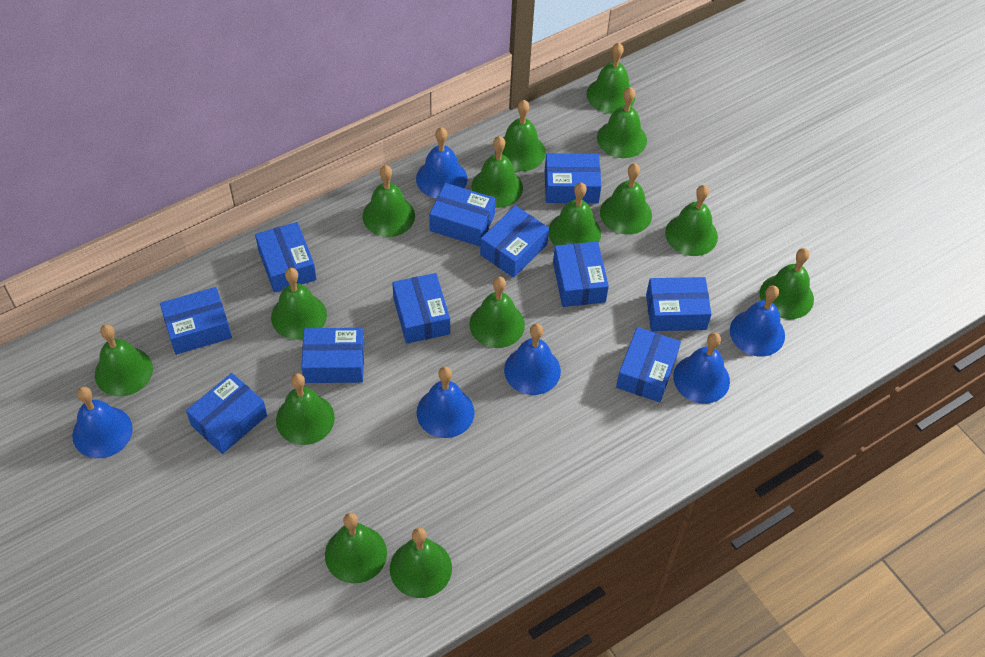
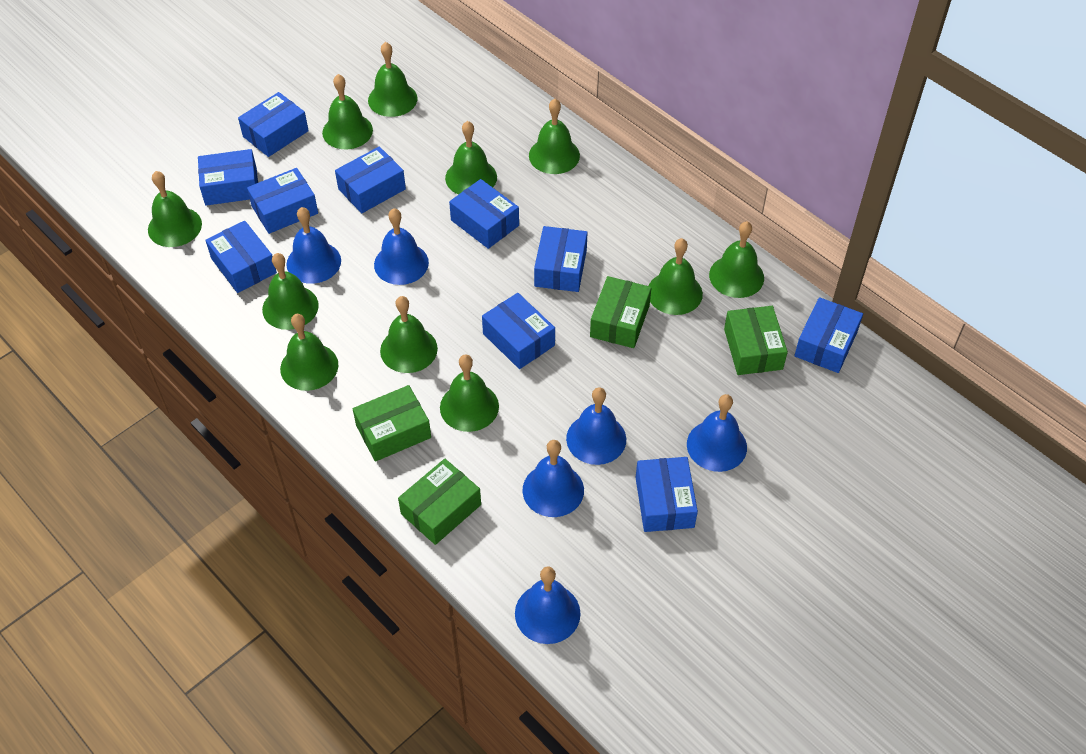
blue box: [160,287,232,355] [186,373,267,454] [255,222,317,293] [301,328,364,383] [392,273,450,344] [429,183,496,246] [480,206,549,278] [545,153,601,203] [553,241,609,307] [616,327,681,402] [646,277,712,331] = 11 -> [198,149,258,206] [205,221,277,293] [238,92,309,157] [247,168,318,234] [335,146,406,213] [449,179,519,249] [482,293,555,369] [534,226,588,292] [636,457,698,532] [794,297,863,373] = 10
green bell: [95,324,153,397] [271,268,327,340] [276,373,335,445] [325,513,387,583] [362,165,415,237] [390,528,452,598] [469,277,525,348] [471,136,523,208] [495,100,546,171] [549,182,601,246] [587,43,635,114] [597,87,647,158] [600,163,652,235] [665,185,718,256] [760,248,814,319] = 15 -> [148,171,202,247] [262,253,319,330] [280,314,338,391] [322,74,373,149] [368,42,417,117] [380,296,438,373] [440,354,499,432] [445,121,497,195] [529,99,580,174] [649,238,703,315] [709,221,764,298] = 11
green box: none = 0 -> [353,385,431,462] [398,459,481,545] [590,276,651,348] [724,306,788,375] = 4

